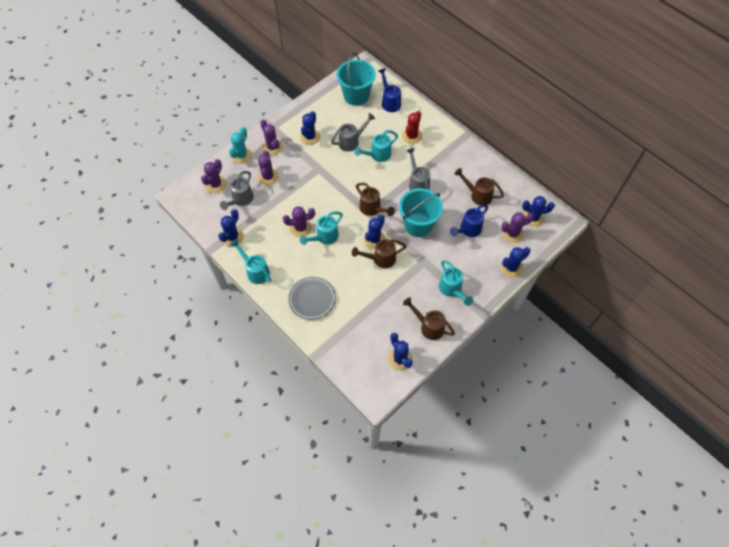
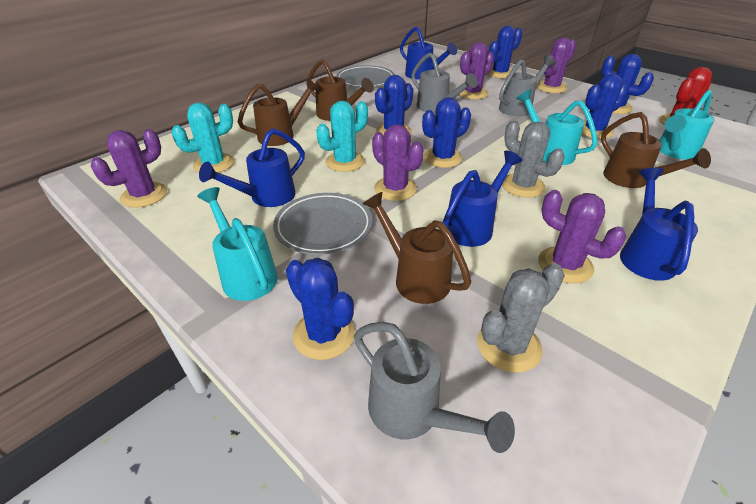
blue watering can: [378,68,401,112] [450,205,488,237] = 2 -> [199,128,305,207] [400,26,457,80] [443,151,522,247] [620,168,698,281] = 4
grey cactus: none = 0 -> [477,263,565,373] [502,120,565,198] = 2
grey plate: [288,277,336,320] = 1 -> [273,193,373,255] [336,65,395,88] = 2
turquoise bucket: [337,53,376,106] [399,188,443,237] = 2 -> none = 0
turquoise cactus: [229,127,252,164] = 1 -> [172,103,234,173] [316,101,368,172] = 2
turquoise watering can: [230,239,271,284] [300,212,343,245] [354,130,398,162] [439,260,473,306] = 4 -> [197,187,278,301] [516,89,598,165] [660,90,714,160] = 3

